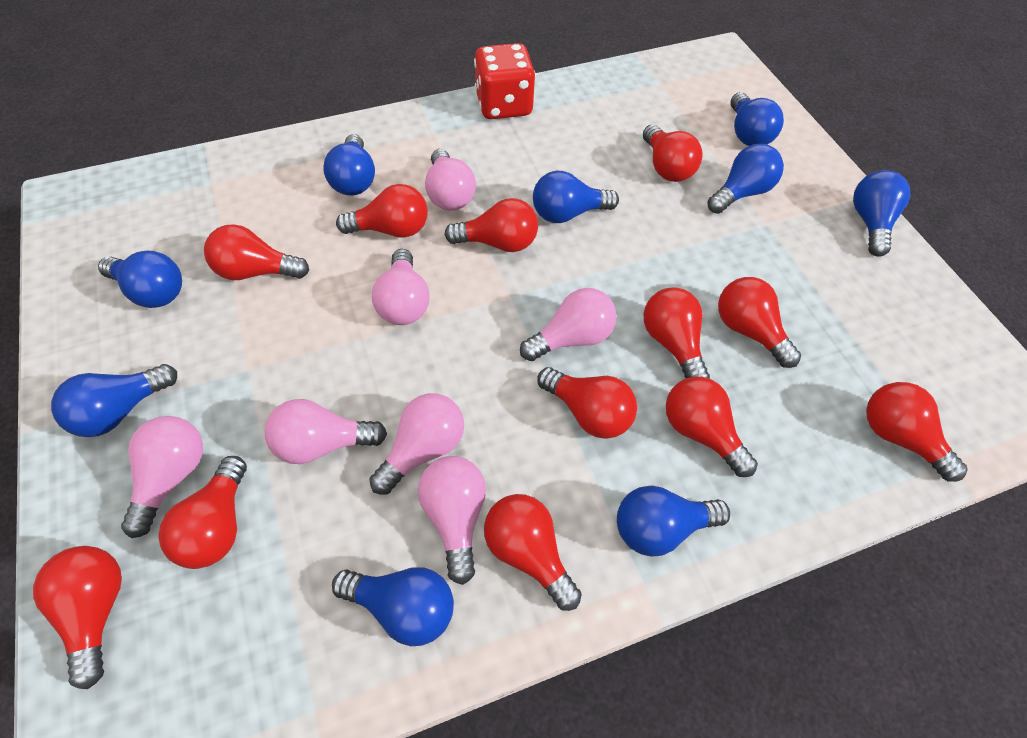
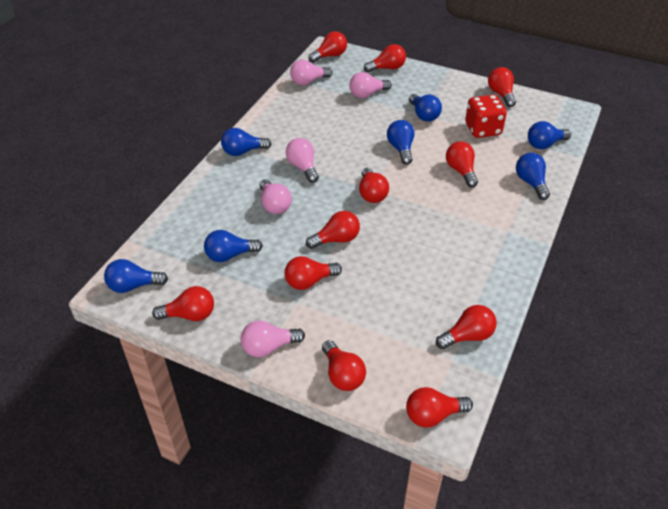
blue light bulb: [51,364,177,437] [98,251,182,308] [323,134,375,196] [332,567,454,646] [533,171,619,223] [617,485,730,556] [707,144,784,214] [731,92,784,146] [853,170,910,257] = 9 -> [104,259,168,293] [204,230,263,262] [221,128,271,156] [387,120,414,165] [409,94,442,121] [516,153,550,200] [528,121,571,149] = 7
pink light bulb: [121,416,203,538] [265,399,387,464] [369,393,464,494] [372,249,430,325] [418,456,486,585] [425,149,476,211] [520,288,617,361] = 7 -> [241,321,305,357] [260,179,292,214] [286,138,319,183] [290,60,332,85] [349,72,392,98] = 5
red light bulb: [33,546,122,689] [158,456,247,569] [204,224,309,280] [336,184,428,238] [445,198,538,252] [484,494,582,611] [537,367,637,439] [643,125,703,182] [644,287,710,378] [666,377,758,477] [718,277,801,368] [866,382,968,482] = 12 -> [152,286,214,321] [285,256,342,290] [306,211,360,249] [309,31,347,62] [322,340,366,391] [359,168,389,203] [364,44,406,72] [406,387,473,427] [436,305,497,349] [446,141,478,187] [488,67,516,107] = 11

